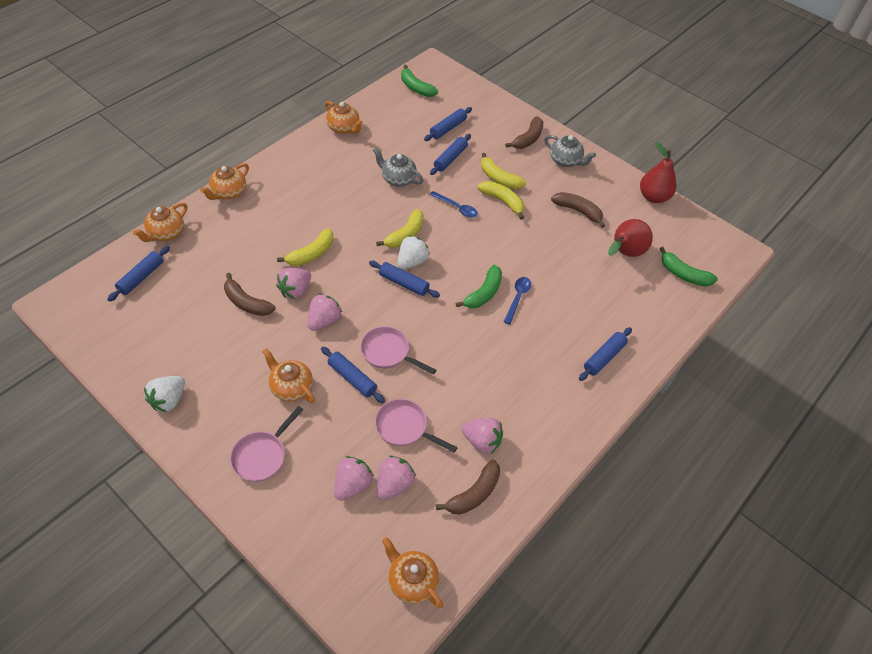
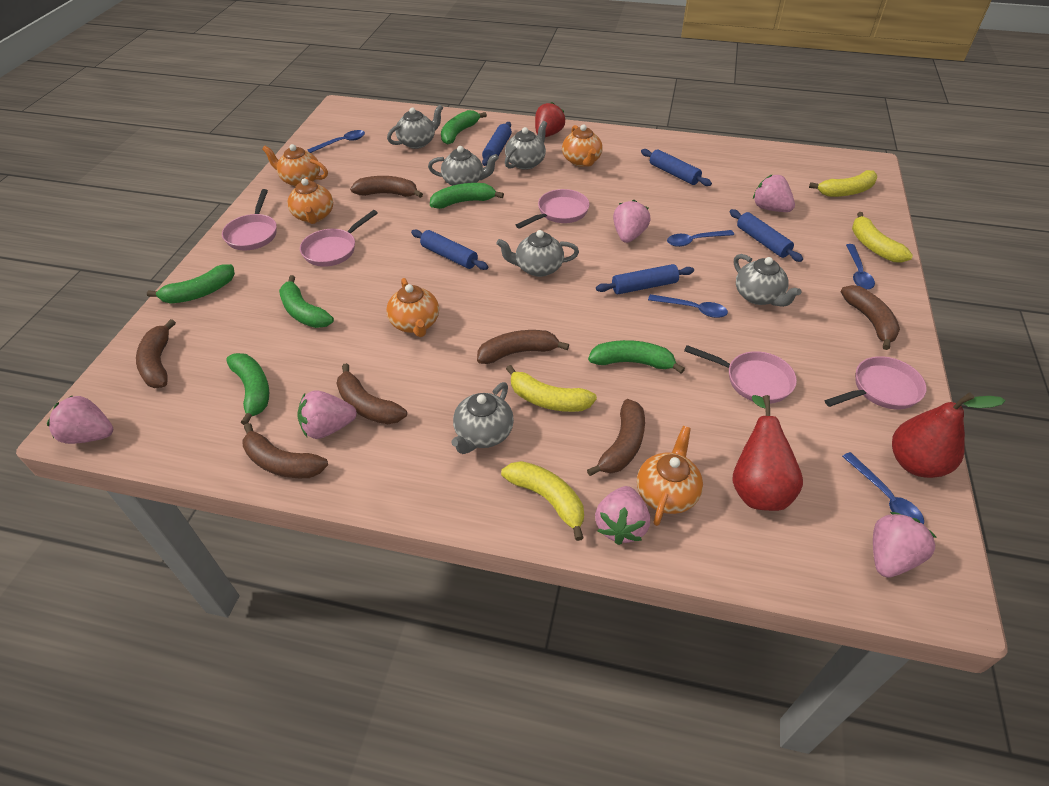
blue rolling pin: [107,246,170,302] [321,347,385,403] [369,261,440,298] [424,107,472,141] [430,134,471,175] [579,327,632,381] = 6 -> [411,229,488,270] [482,122,512,166] [596,264,694,294] [641,149,712,186] [730,209,803,262] = 5
blue spoon: [430,191,478,218] [504,277,531,324] = 2 -> [307,130,365,153] [648,294,728,318] [667,230,734,247] [842,452,924,525] [846,244,875,290] = 5
brown banana: [224,273,276,316] [436,460,500,514] [505,117,543,149] [551,192,605,228] = 4 -> [136,319,176,388] [242,423,328,478] [336,363,407,424] [350,176,423,198] [477,330,569,364] [587,399,645,476] [841,285,900,350] = 7
green banana: [401,65,438,97] [455,265,502,308] [659,247,718,287] = 3 -> [147,264,235,304] [226,353,269,425] [279,275,334,328] [430,183,504,209] [441,110,487,145] [588,340,685,374] = 6
grey teapot: [373,148,423,187] [544,135,596,167] = 2 -> [387,105,443,149] [428,146,499,186] [451,382,514,454] [496,230,579,277] [505,121,547,170] [734,254,801,307] = 6
pink pan: [230,406,303,482] [360,326,436,375] [375,399,458,453] = 3 -> [222,189,277,250] [300,210,378,267] [516,189,590,229] [684,345,797,404] [825,356,926,409] = 5
pink strawberry: [276,268,311,299] [307,293,342,331] [334,456,374,501] [377,456,416,500] [462,417,503,455] = 5 -> [47,395,113,444] [297,390,357,439] [595,486,650,545] [613,200,651,243] [753,174,795,212] [873,512,937,578] = 6
red strawberry: none = 0 -> [535,102,565,137] = 1
white strawberry: [144,376,185,412] [398,235,430,270] = 2 -> none = 0

